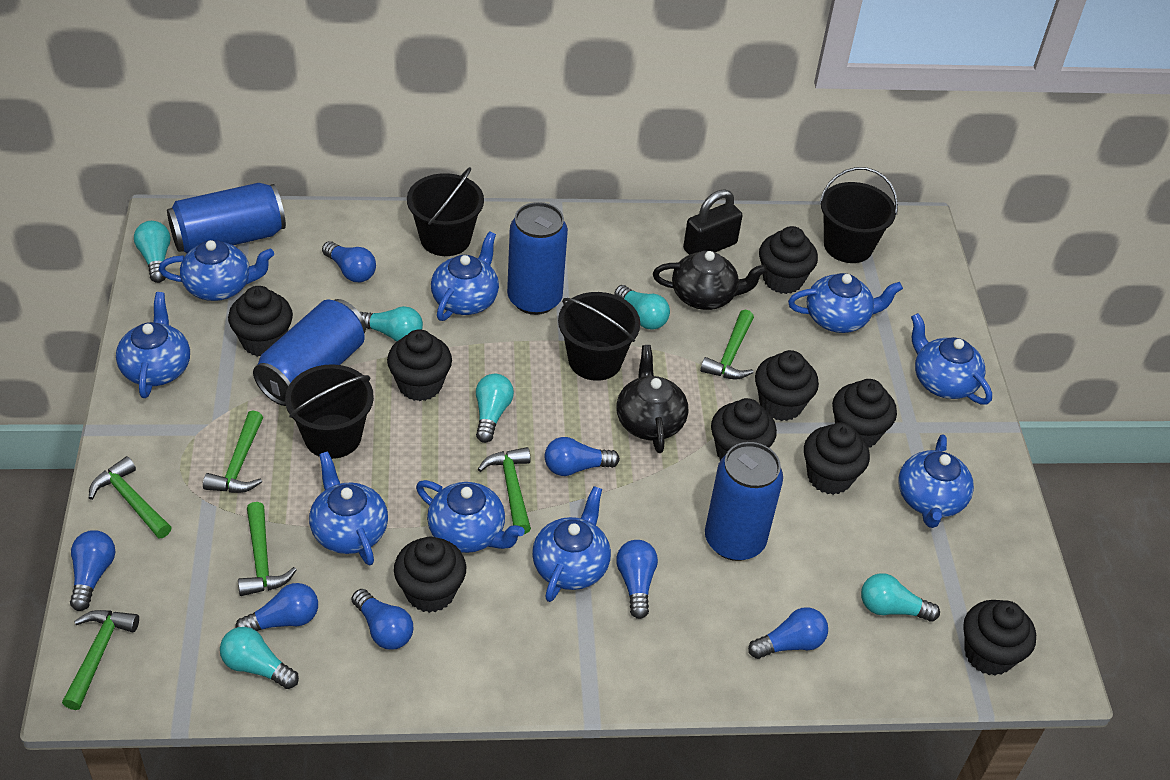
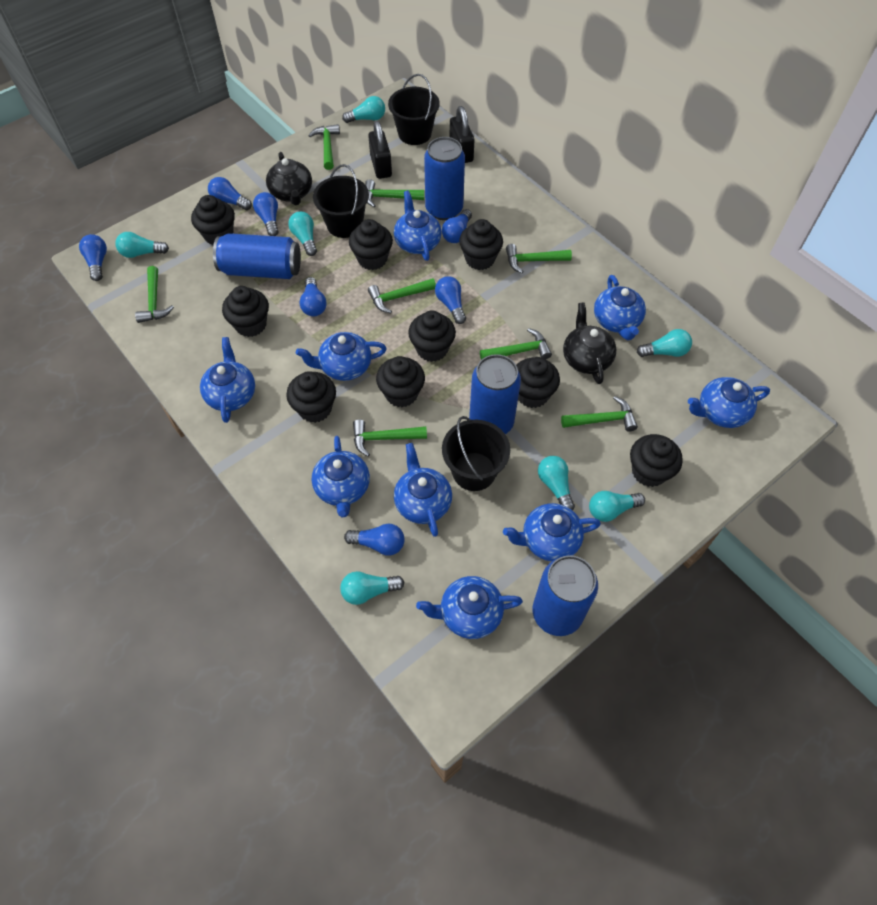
black bucket: [285,364,374,459] [407,167,484,256] [558,292,640,381] [820,167,898,263] = 4 -> [313,164,369,238] [388,74,440,145] [442,416,510,491] = 3
black padlock: [683,190,743,255] = 1 -> [368,121,392,179] [450,106,474,163] = 2
green hammer: [62,610,139,710] [89,456,172,539] [203,411,263,493] [238,502,297,596] [478,447,531,534] [700,309,754,379] = 6 -> [135,266,174,323] [308,124,340,170] [353,419,427,457] [365,179,425,207] [368,278,436,313] [480,328,552,360] [506,244,572,273] [561,396,638,432] = 8
turquoise light bulb: [134,221,170,283] [220,627,299,689] [359,306,423,341] [476,374,514,443] [614,285,670,330] [861,573,940,622] = 6 -> [115,232,169,258] [288,211,317,256] [340,571,405,605] [342,96,385,123] [538,456,575,510] [589,491,645,522] [637,329,692,357] = 7

